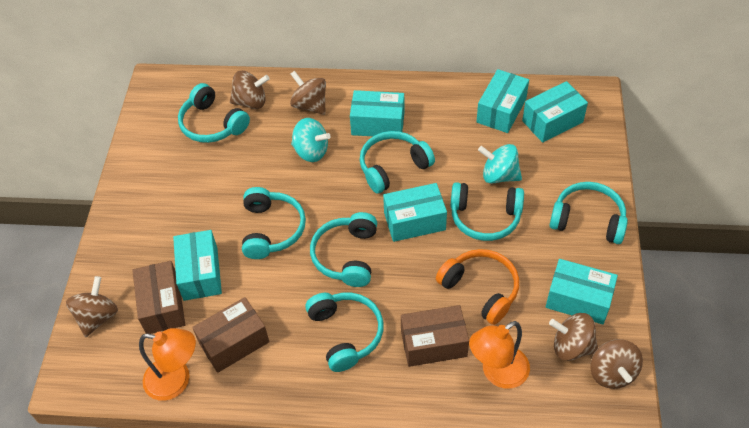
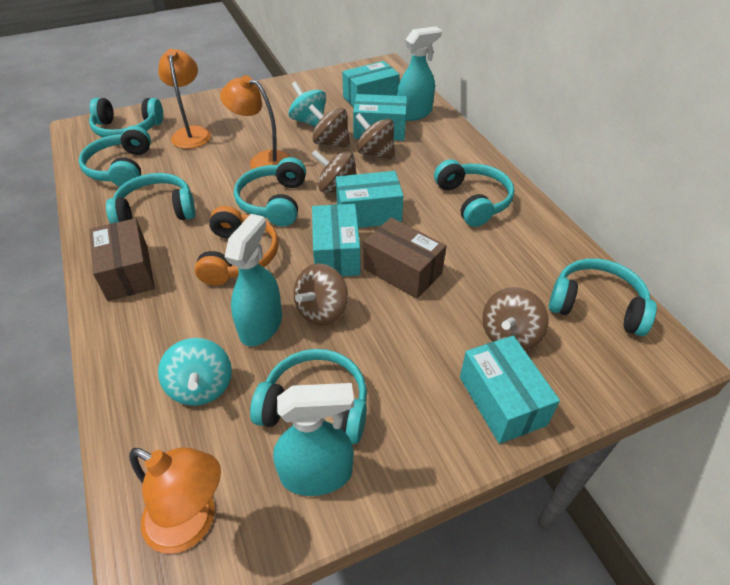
brown box: [132,261,185,334] [192,297,269,373] [401,305,469,367] = 3 -> [89,218,155,301] [364,218,446,299] = 2
orange lamp: [139,328,196,401] [469,321,530,389] = 2 -> [129,447,221,554] [158,49,211,149] [220,75,290,169] = 3
turquoise box: [173,230,222,301] [350,90,405,136] [383,183,447,242] [476,69,529,133] [522,81,588,143] [546,259,618,324] = 6 -> [312,204,361,276] [336,171,404,228] [342,61,400,107] [353,94,407,141] [460,335,560,444] = 5
turquoise spray bottle: none = 0 -> [225,214,282,347] [273,383,354,496] [397,26,442,121] = 3

